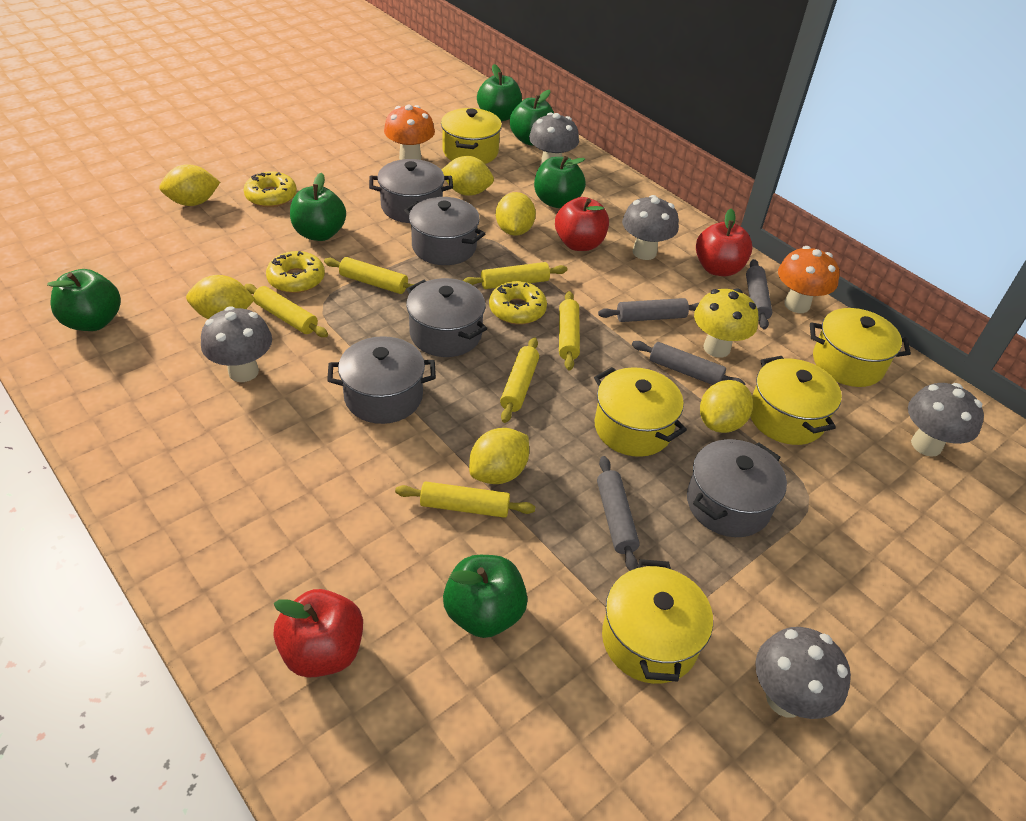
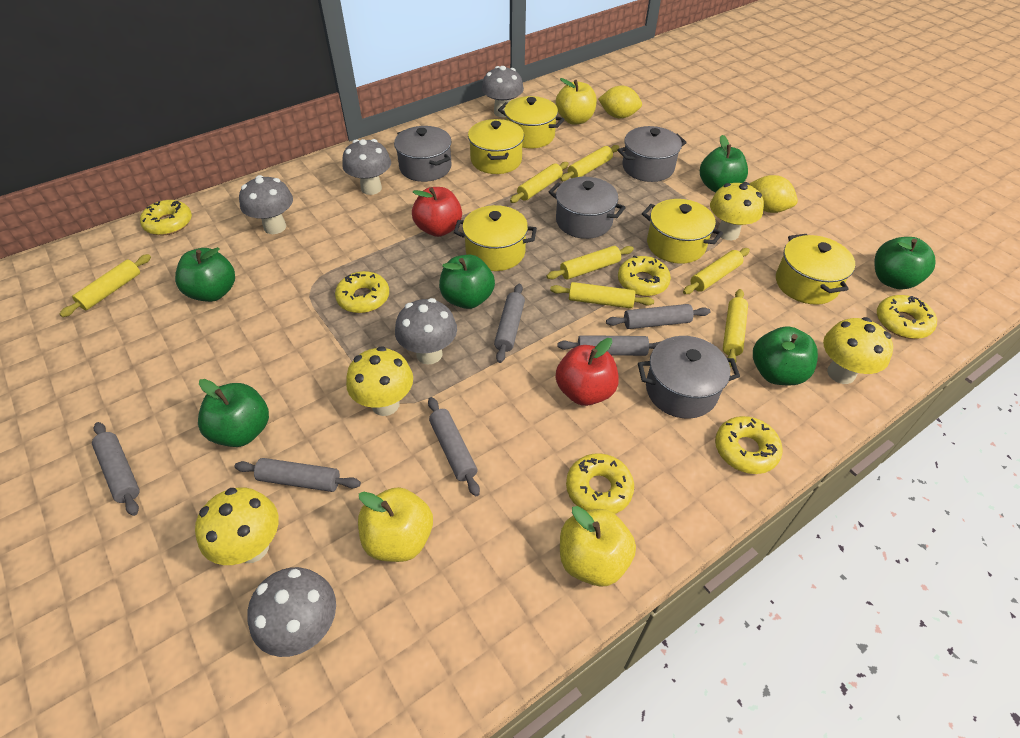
grey pot: [327,336,436,424] [369,159,453,223] [404,197,485,265] [406,278,487,357] [687,439,787,537] = 5 -> [394,126,452,182] [549,177,626,239] [618,126,687,182] [638,336,740,419] = 4
grey rolling pin: [597,456,640,571] [598,298,699,322] [632,341,745,385] [746,259,772,330] = 4 -> [92,422,140,516] [234,458,361,492] [428,397,480,496] [494,284,525,363] [557,335,660,356] [606,304,710,329] = 6
orange mushroom: [384,104,435,160] [778,246,839,313] = 2 -> none = 0
red apple: [274,589,363,678] [555,197,609,251] [696,209,753,276] = 3 -> [412,187,462,237] [556,338,619,406] = 2
yellow apple: none = 0 -> [358,487,433,562] [556,78,597,124] [560,506,636,587] = 3
yellow donut: [244,172,297,207] [266,251,325,293] [489,281,547,325] = 3 -> [140,200,192,235] [335,271,389,313] [566,453,634,514] [618,256,671,296] [715,416,783,474] [877,295,937,339] = 6
yellow lemon: [159,164,220,206] [186,275,255,319] [442,156,494,196] [469,428,529,484] [496,192,536,236] [700,380,753,433] = 6 -> [598,86,642,118] [749,175,798,213] = 2
yellow mushroom: [694,289,758,358] = 1 -> [195,487,279,565] [346,346,413,416] [710,182,764,240] [823,317,893,384] = 4
yellow rolling pin: [244,284,328,337] [324,257,414,294] [395,481,535,518] [462,262,567,289] [500,338,539,423] [559,291,580,370] = 6 -> [59,254,151,317] [510,162,569,203] [546,246,634,279] [550,282,654,308] [560,145,619,181] [683,248,750,294] [723,289,748,367] = 7

